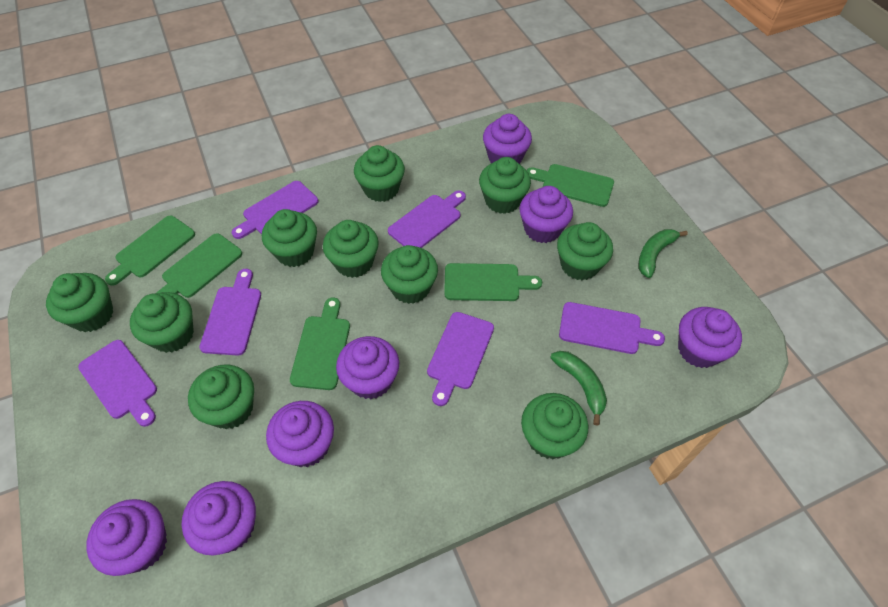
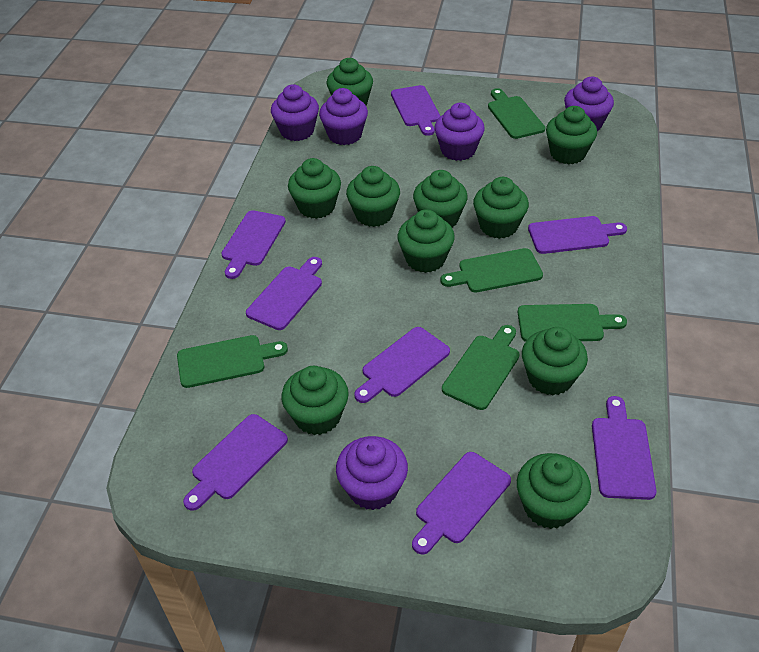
green banana: [550,351,607,426] [638,229,688,278] = 2 -> none = 0
purple cupcake: [86,499,167,576] [182,481,256,555] [266,401,334,467] [336,336,399,399] [483,114,532,164] [520,186,573,243] [678,307,742,368] = 7 -> [271,84,319,141] [319,88,368,145] [336,436,408,510] [435,103,485,161] [564,77,614,131] = 5
purple cutting board: [78,340,157,427] [199,269,261,356] [232,181,318,239] [388,191,466,248] [427,312,494,406] [559,302,665,354] = 6 -> [183,414,288,511] [221,210,286,279] [246,257,322,330] [354,327,450,403] [391,85,440,136] [412,452,511,555] [528,216,627,254] [592,396,656,500] = 8

